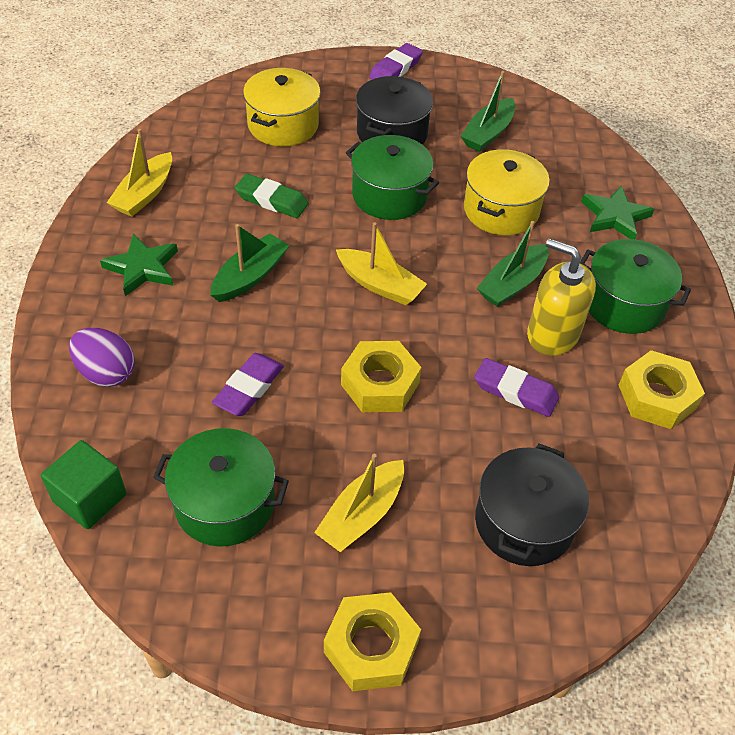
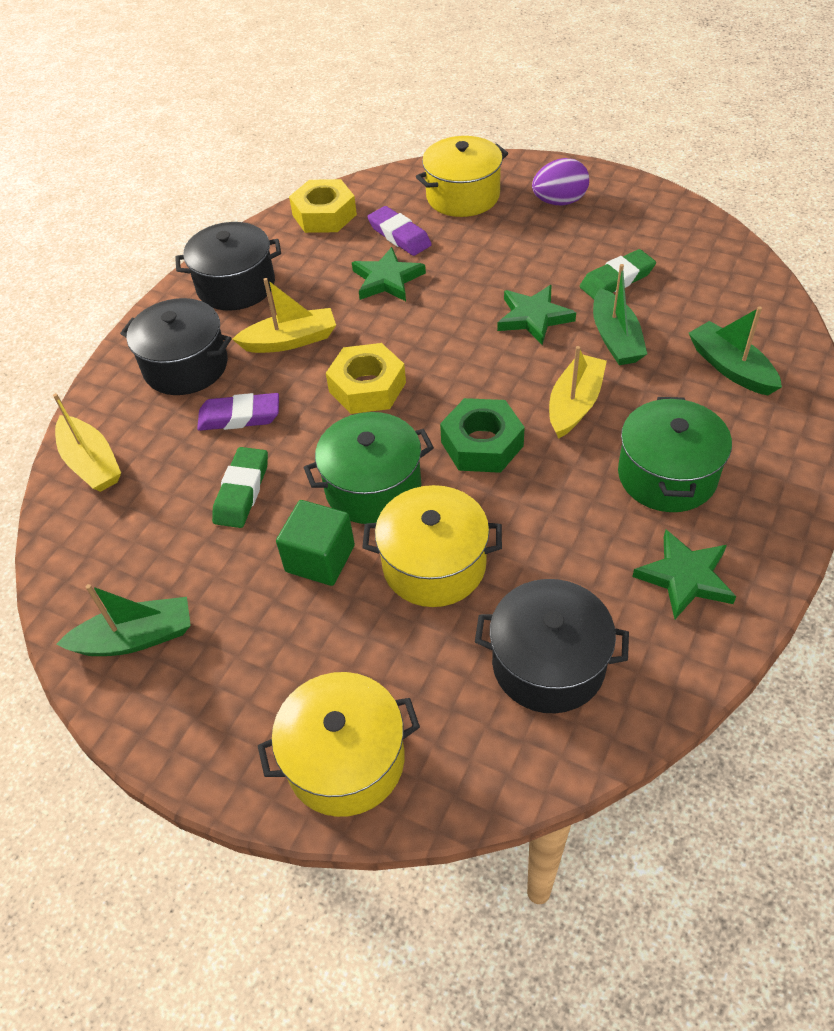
black pot: [356,76,433,145] [475,443,589,566] = 2 -> [120,298,232,395] [175,222,281,310] [475,579,629,713] = 3
green eraser: [235,174,309,218] = 1 -> [212,447,268,528] [580,249,656,299] = 2
green nut: none = 0 -> [440,398,525,473] = 1
green pot: [153,428,289,547] [346,135,439,220] [580,239,691,334] = 3 -> [304,412,434,524] [618,397,732,512] = 2
green star: [100,234,178,296] [581,186,654,239] = 2 -> [352,247,426,301] [497,285,576,345] [632,530,736,619] = 3
purple eraser: [212,353,284,416] [369,43,423,80] [475,358,559,417] = 3 -> [197,393,279,431] [368,206,432,256] = 2
yellow nut: [324,592,421,691] [341,341,421,412] [619,350,705,429] = 3 -> [289,179,357,233] [326,343,406,414] = 2
yellow pot: [243,68,321,146] [464,149,550,235] = 2 -> [258,672,420,817] [362,485,502,607] [416,136,508,217] = 3
yellow soap dispenser: [527,238,596,356] = 1 -> none = 0

